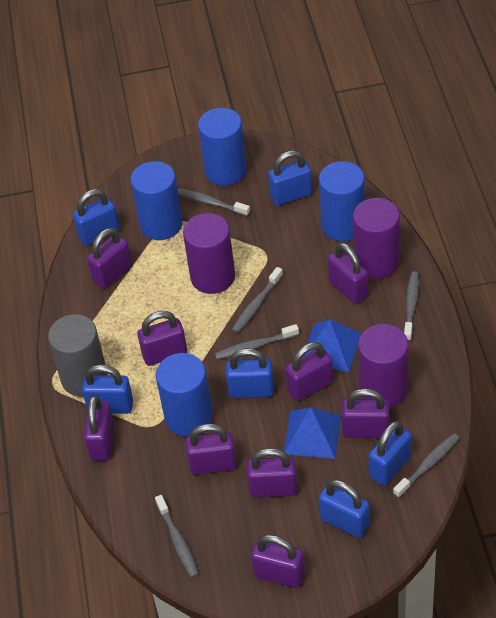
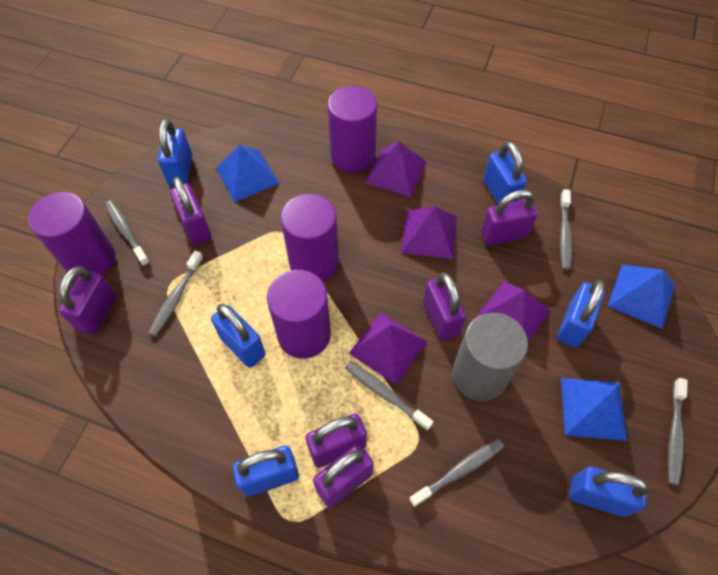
blue cylinder: [130,161,183,240] [156,353,213,437] [198,108,247,186] [319,161,365,241] = 4 -> none = 0
blue pyramid: [284,407,341,459] [304,319,361,372] = 2 -> [216,145,279,202] [561,378,627,441] [608,265,675,329] = 3
purple cylinder: [183,213,235,294] [353,198,400,279] [358,324,409,408] = 3 -> [28,192,115,279] [267,270,331,359] [280,194,339,281] [327,86,377,173] = 4
purple padlock: [84,395,114,460] [87,228,132,289] [137,311,187,366] [185,424,237,475] [247,448,297,498] [251,534,305,588] [285,342,333,401] [328,242,368,304] [342,388,389,438] = 9 -> [59,266,117,335] [170,176,211,245] [306,413,367,468] [313,444,373,508] [423,272,466,341] [481,190,538,246] = 6
purple pyramid: none = 0 -> [349,312,428,385] [365,141,427,197] [401,206,457,259] [475,281,550,342] = 4

